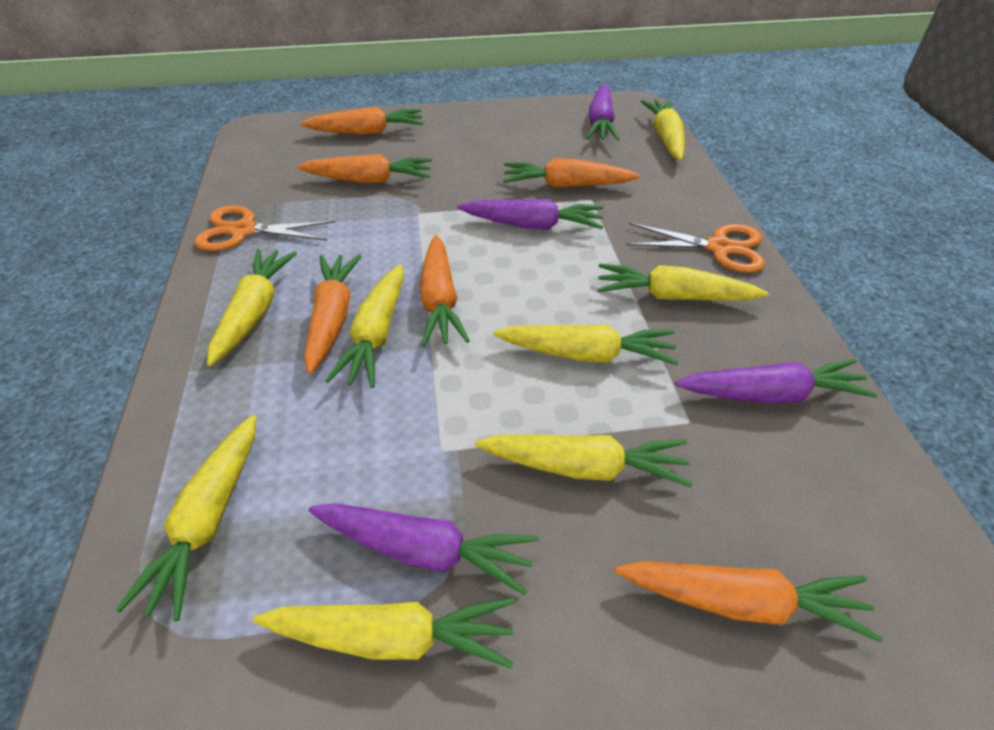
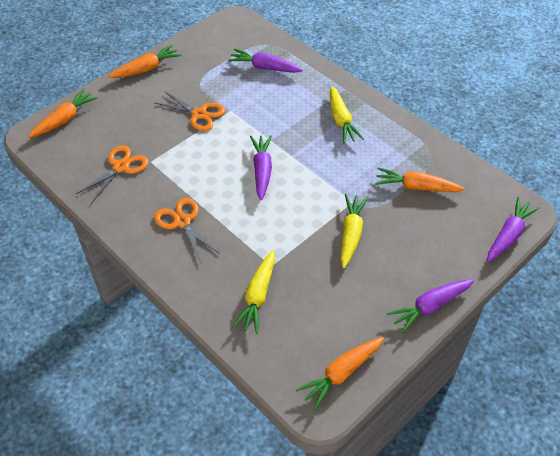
orange carrot: [297,154,432,183] [300,107,423,135] [304,254,362,374] [420,235,470,347] [503,158,640,188] [615,561,883,643] = 6 -> [28,89,98,138] [108,45,181,78] [296,337,384,410] [375,167,465,192] = 4
orange scissors: [195,205,335,251] [626,223,765,273] = 2 -> [76,146,148,204] [154,198,220,262] [155,91,225,131] = 3
yellow carrot: [115,415,257,621] [207,249,297,366] [253,598,514,669] [325,264,404,388] [475,435,693,487] [493,325,678,365] [597,264,769,300] [641,100,685,161] = 8 -> [232,250,275,334] [330,86,364,143] [340,194,368,268] = 3

